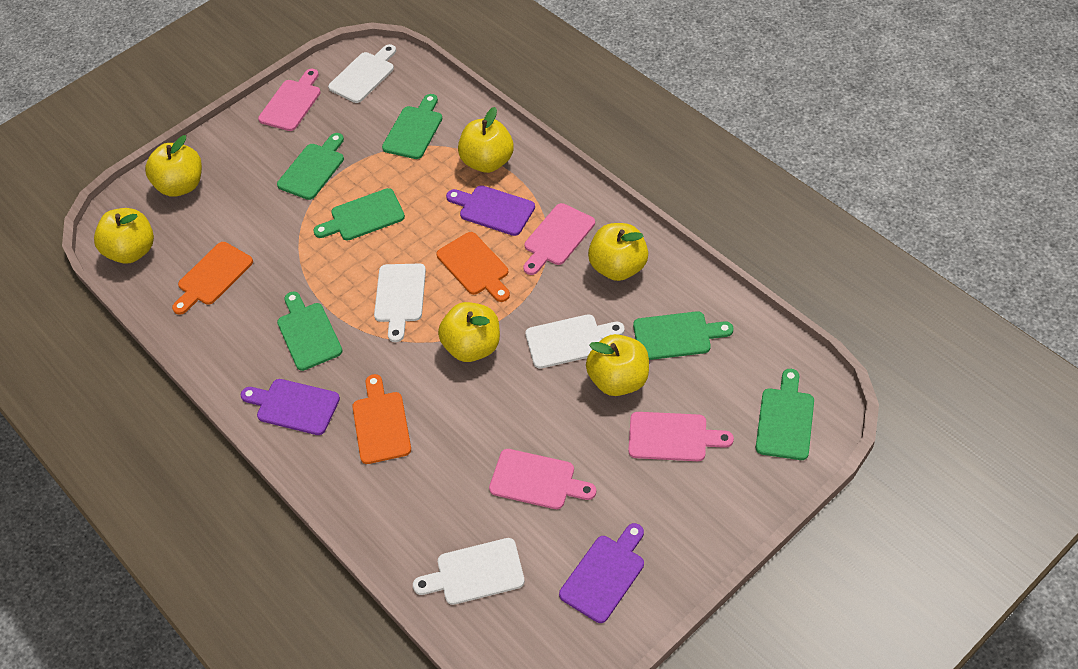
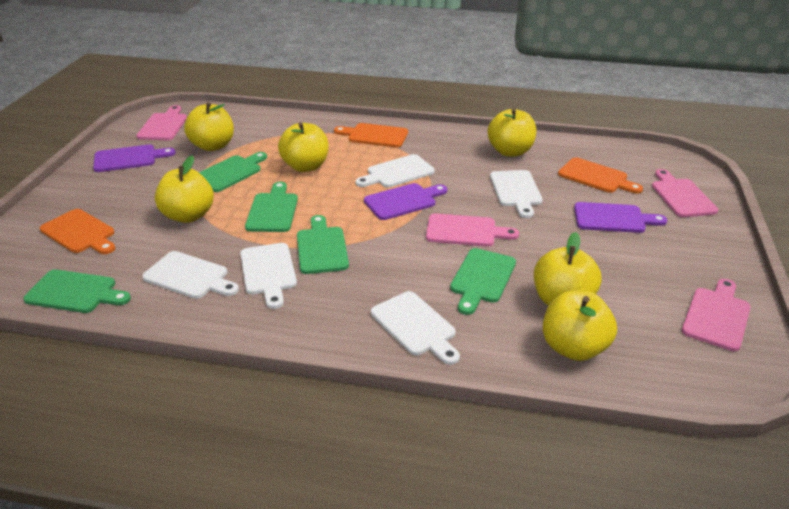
green cutting board: [277,133,344,200] [277,292,343,371] [313,188,405,240] [382,94,443,159] [633,311,733,360] [756,369,814,460] = 6 -> [23,269,131,313] [199,152,267,192] [245,182,298,232] [297,215,349,274] [450,248,516,315] = 5
white cutting board: [328,44,396,103] [374,264,426,342] [413,538,525,605] [525,314,625,369] = 4 -> [142,251,239,299] [240,243,297,309] [356,154,435,188] [371,291,460,365] [490,170,543,218] = 5

